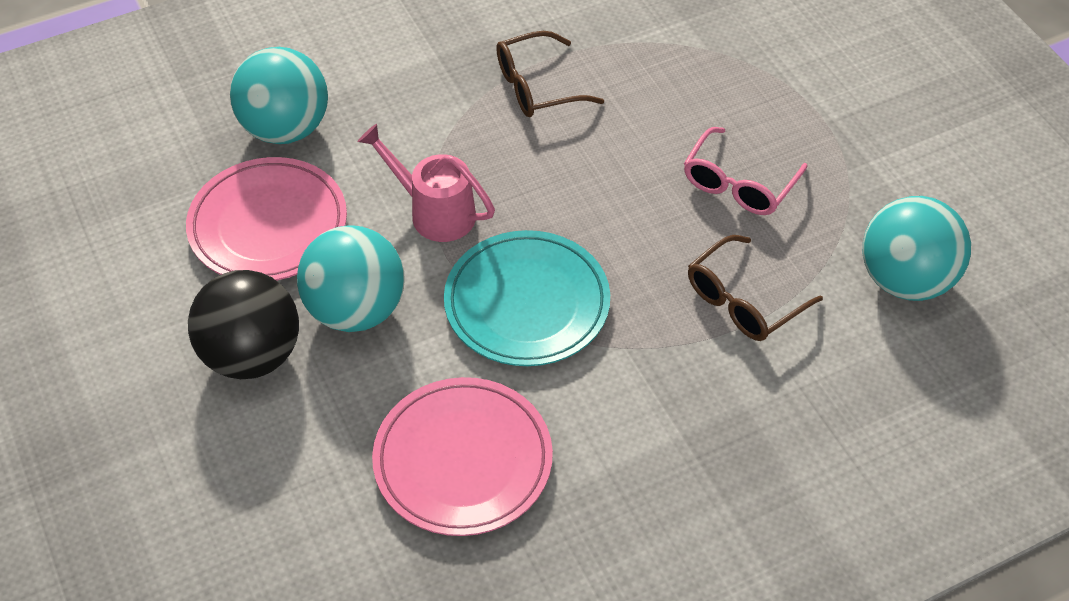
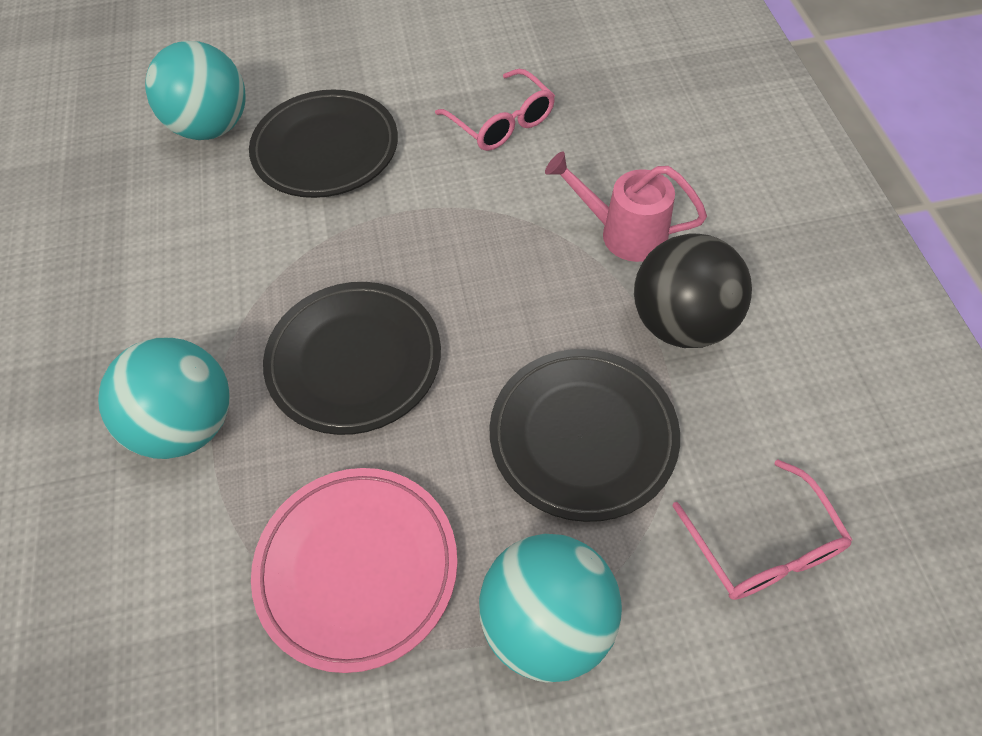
black plate: none = 0 -> [249,90,398,198] [263,282,441,435] [490,349,680,522] = 3
brown glasses: [496,31,604,117] [688,235,823,341] = 2 -> none = 0
pink glasses: [684,127,808,215] = 1 -> [435,69,555,151] [672,460,852,600] = 2
pink plate: [186,157,347,281] [372,377,553,536] = 2 -> [251,468,458,673] = 1
turquoise plate: [444,230,610,366] = 1 -> none = 0

